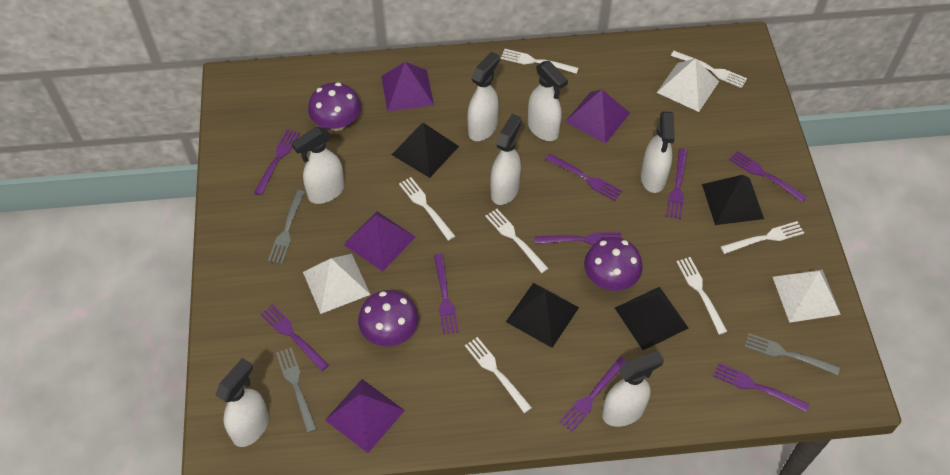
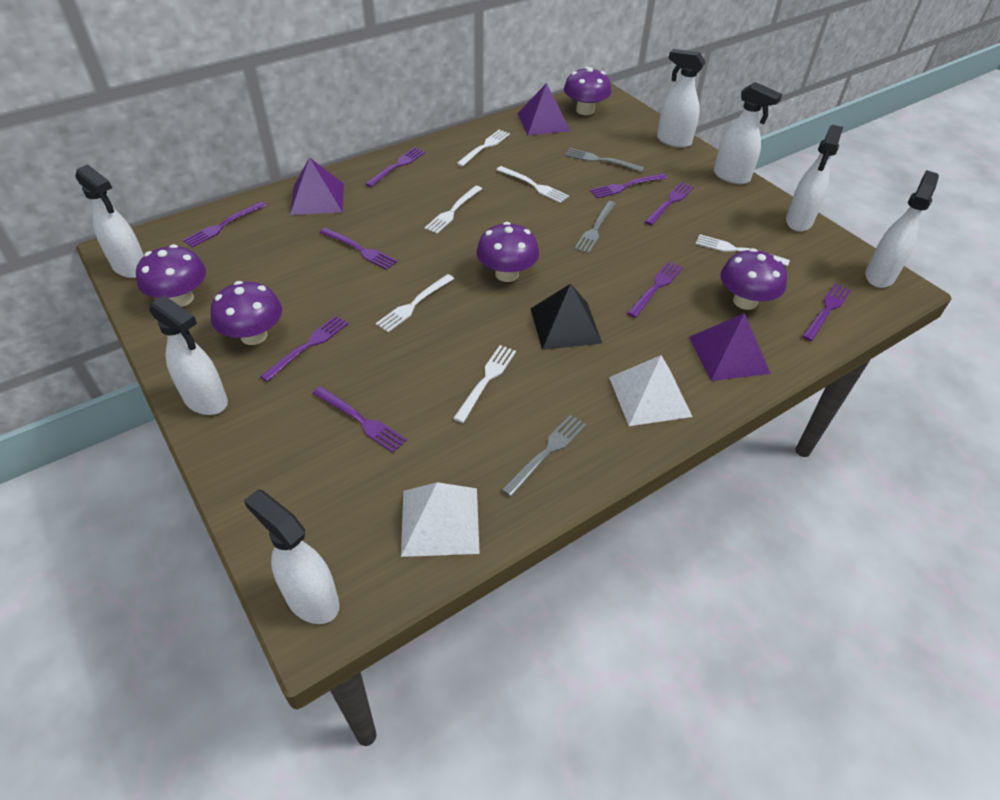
black pyramid: [391,123,459,178] [506,283,579,348] [615,287,689,350] [702,175,764,225] = 4 -> [530,284,602,350] = 1
purple mushroom: [308,82,361,131] [358,290,419,347] [584,237,643,291] = 3 -> [136,244,206,307] [210,281,282,345] [477,222,539,282] [564,67,611,115] [721,248,787,310] = 5
purple pyramid: [325,379,405,453] [344,211,415,272] [381,62,434,112] [565,89,630,144] = 4 -> [290,157,344,215] [517,83,571,135] [689,313,771,381] = 3
white fork: [399,177,455,241] [465,337,532,413] [485,209,549,273] [501,49,578,74] [671,51,747,88] [676,257,728,335] [720,221,804,254] = 7 -> [376,274,454,332] [424,186,482,234] [453,345,516,423] [456,130,510,167] [496,166,569,203] [696,235,790,266] = 6
white pyramid: [303,254,370,314] [657,58,719,112] [773,269,841,323] = 3 -> [401,482,480,557] [609,355,692,426] = 2

